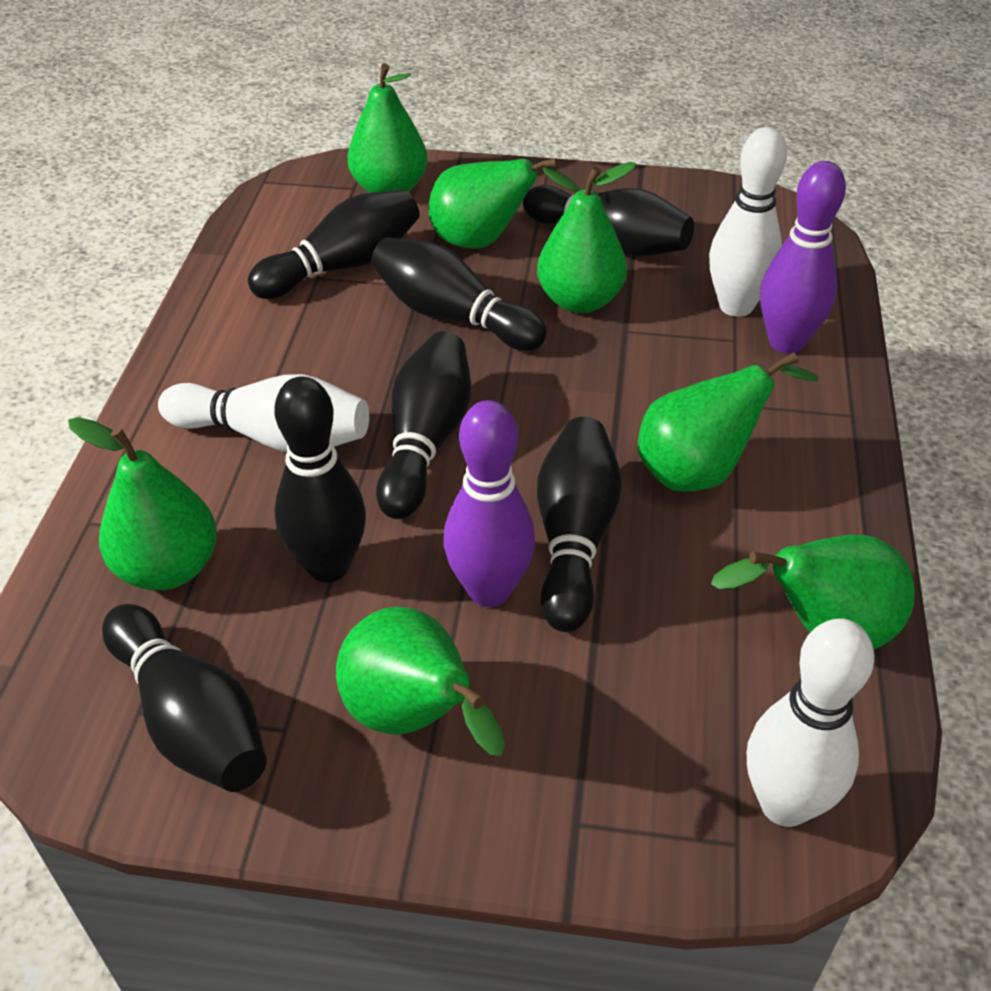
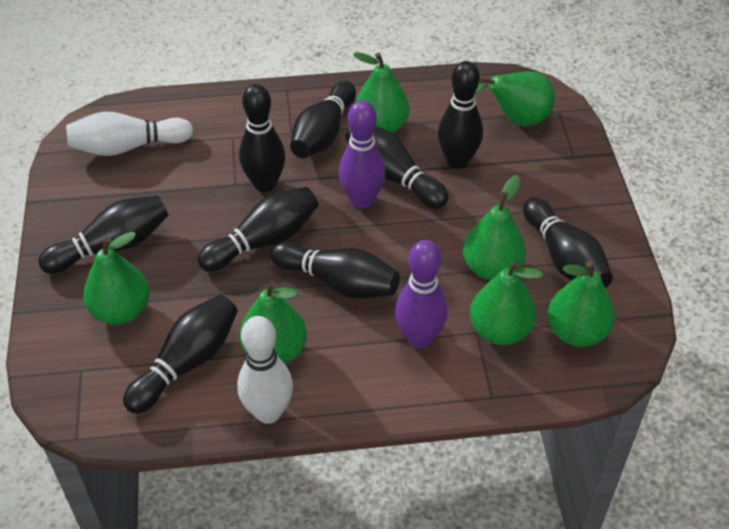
black bowling pin: [102,604,267,792] [248,190,420,299] [274,376,366,582] [371,237,547,351] [376,331,471,519] [523,185,694,257] [537,417,622,632] = 7 -> [38,195,168,274] [123,295,238,414] [198,187,318,272] [239,84,286,192] [270,241,400,299] [290,81,356,158] [345,126,449,209] [438,61,483,169] [523,197,613,288] = 9
white bowling pin: [158,374,369,452] [709,127,787,317] [747,618,874,827] = 3 -> [66,112,193,156] [237,316,293,424] = 2

